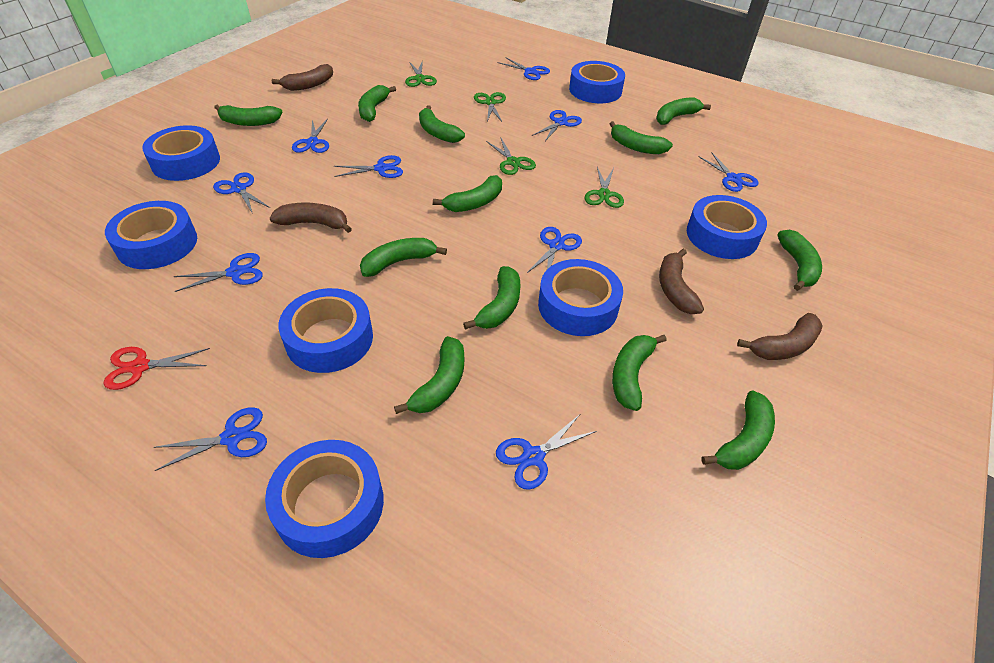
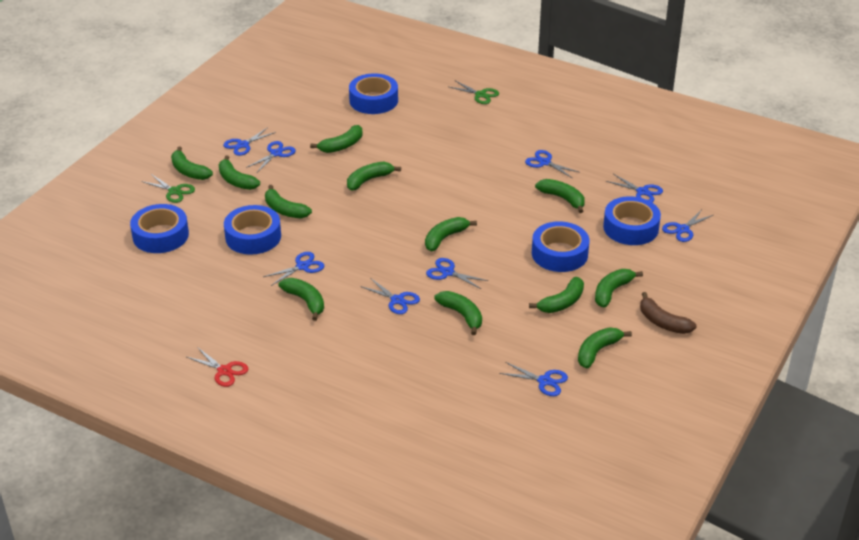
blue scissors: [154,407,267,471] [174,253,263,292] [213,172,270,214] [292,119,329,153] [334,155,403,178] [496,414,597,490] [497,57,550,80] [527,227,582,273] [532,110,582,141] [698,152,759,192] = 10 -> [223,127,276,156] [246,141,296,172] [263,252,324,286] [360,278,420,314] [426,258,488,289] [499,362,568,396] [525,150,579,178] [606,174,663,202] [662,209,713,242] = 9
blue tape: [105,201,197,269] [142,125,220,181] [265,440,384,558] [278,288,373,373] [538,259,623,336] [569,61,625,103] [687,195,767,259] = 7 -> [130,204,189,253] [224,205,281,255] [349,73,398,114] [532,221,590,272] [603,196,661,245] = 5
brown banana: [270,202,352,233] [272,64,333,91] [659,249,704,314] [737,313,823,360] = 4 -> [640,292,697,334] = 1
green scissors: [405,60,437,87] [474,92,506,122] [486,138,536,175] [585,167,624,208] = 4 -> [141,174,195,203] [449,81,499,104] = 2

